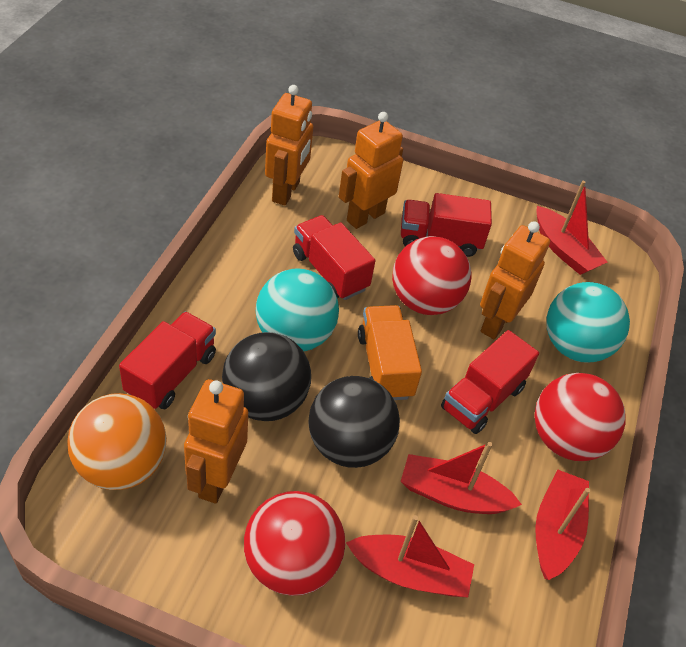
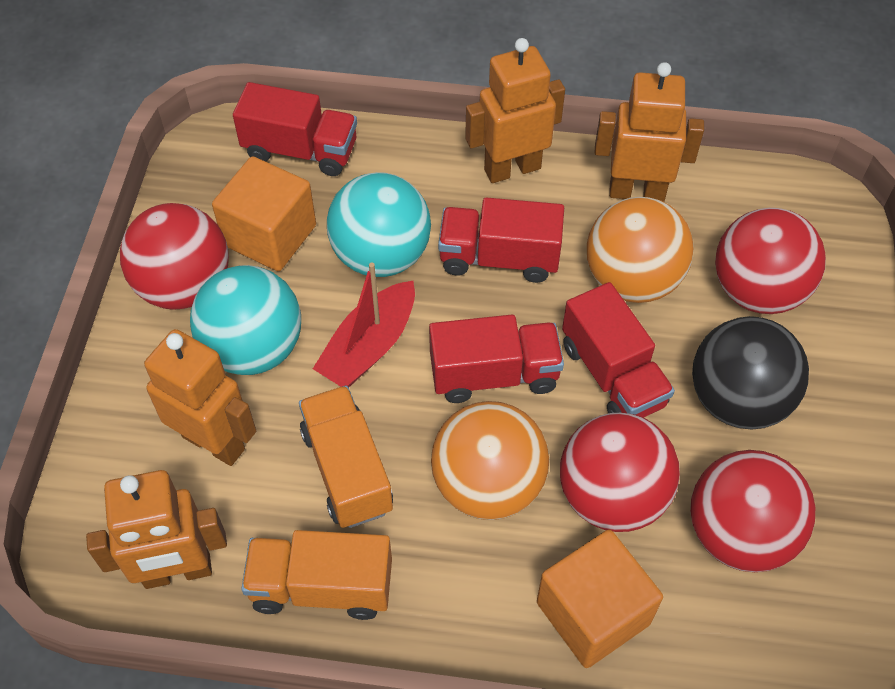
black ball: [222,332,311,421] [308,376,400,468] = 2 -> [692,316,809,430] = 1
orange ball: [67,393,167,490] = 1 -> [431,401,549,520] [587,197,694,303] = 2
orange cube: none = 0 -> [212,156,316,271] [537,530,663,668] = 2
orange truck: [358,305,422,400] = 1 -> [241,530,392,620] [299,385,393,528] = 2
red ball: [244,491,345,596] [392,236,471,315] [534,373,626,461] = 3 -> [120,203,229,310] [560,413,680,532] [690,450,815,572] [715,208,826,314] = 4
red boat: [346,515,474,597] [400,442,522,514] [535,469,590,580] [537,181,608,275] = 4 -> [313,263,415,387] = 1

